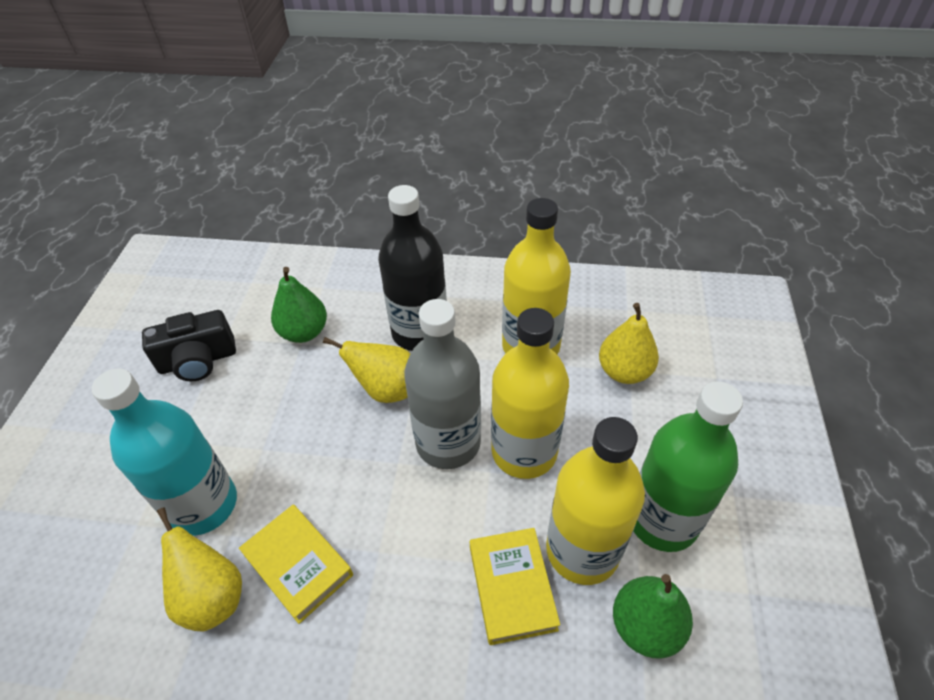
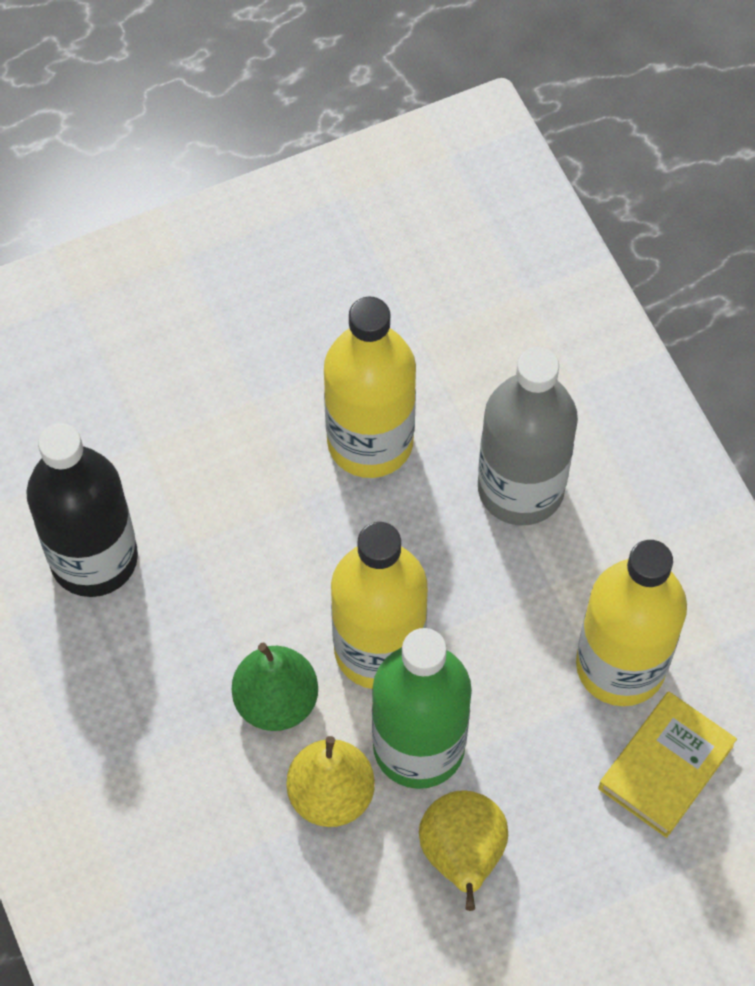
black camera: [142,310,236,381] = 1 -> none = 0
green pear: [271,267,327,343] [613,574,693,659] = 2 -> [232,642,318,731] = 1
turquoise bottle: [92,368,237,536] = 1 -> none = 0
yellow book: [239,505,353,624] [470,528,560,645] = 2 -> [598,691,737,838] = 1
yellow pear: [157,507,242,631] [323,337,410,403] [599,303,659,384] = 3 -> [286,736,375,827] [419,790,508,911] = 2

